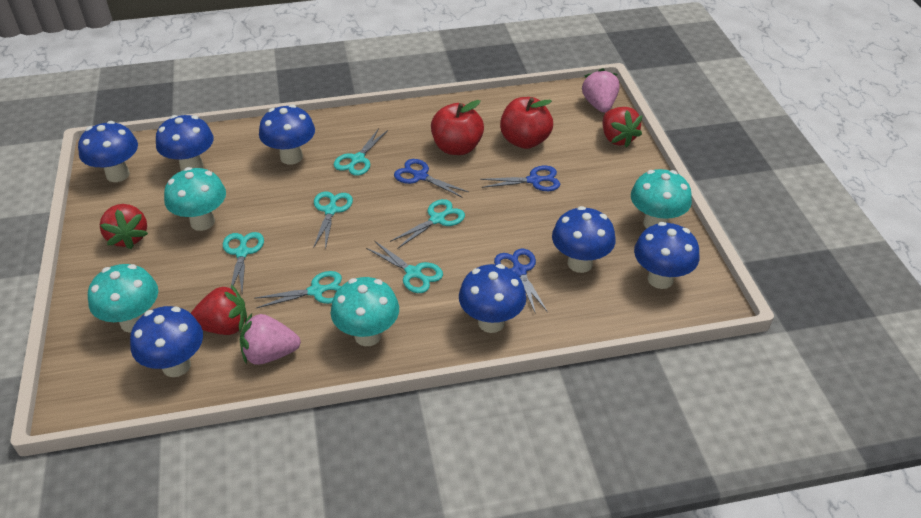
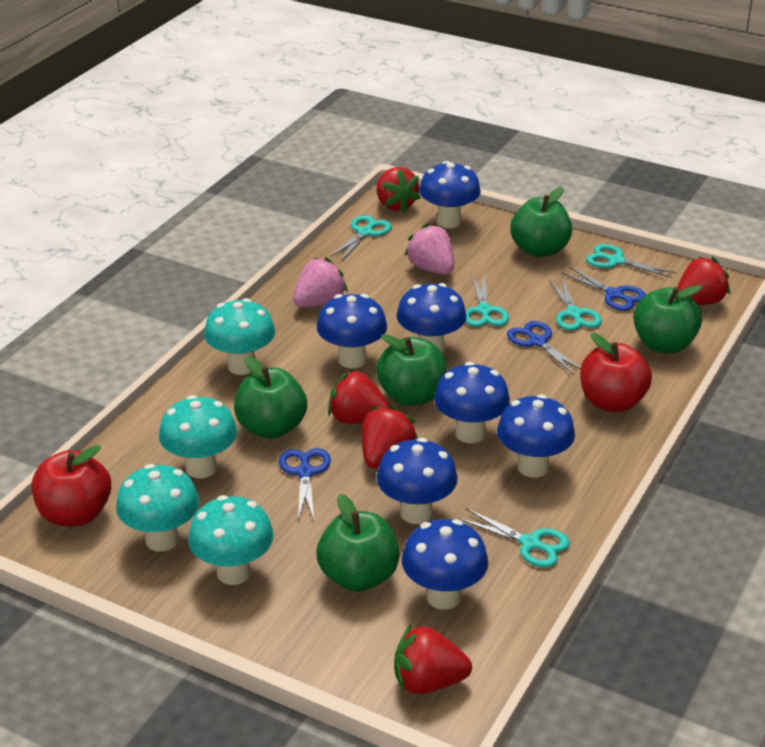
green apple: none = 0 -> [234,356,307,439] [317,494,399,592] [376,334,447,406] [510,187,572,257] [633,285,702,353] = 5
red strawberry: [100,204,148,249] [191,285,247,335] [603,107,642,148] = 3 -> [328,369,390,424] [362,405,418,468] [377,167,421,213] [394,624,472,694] [677,257,730,305] = 5
turquoise scissors: [223,232,264,292] [254,271,342,308] [313,191,353,250] [334,128,388,176] [366,241,443,293] [390,199,465,248] = 6 -> [330,215,392,261] [458,508,570,568] [465,274,509,327] [549,277,602,330] [586,244,677,278] = 5

